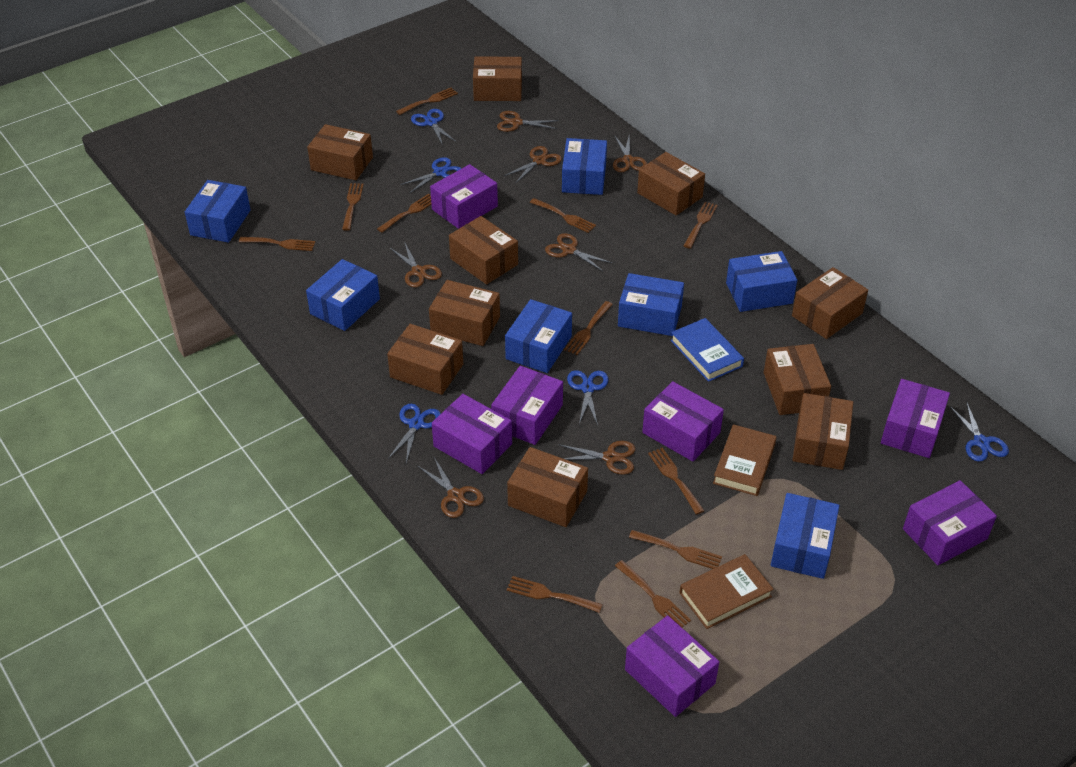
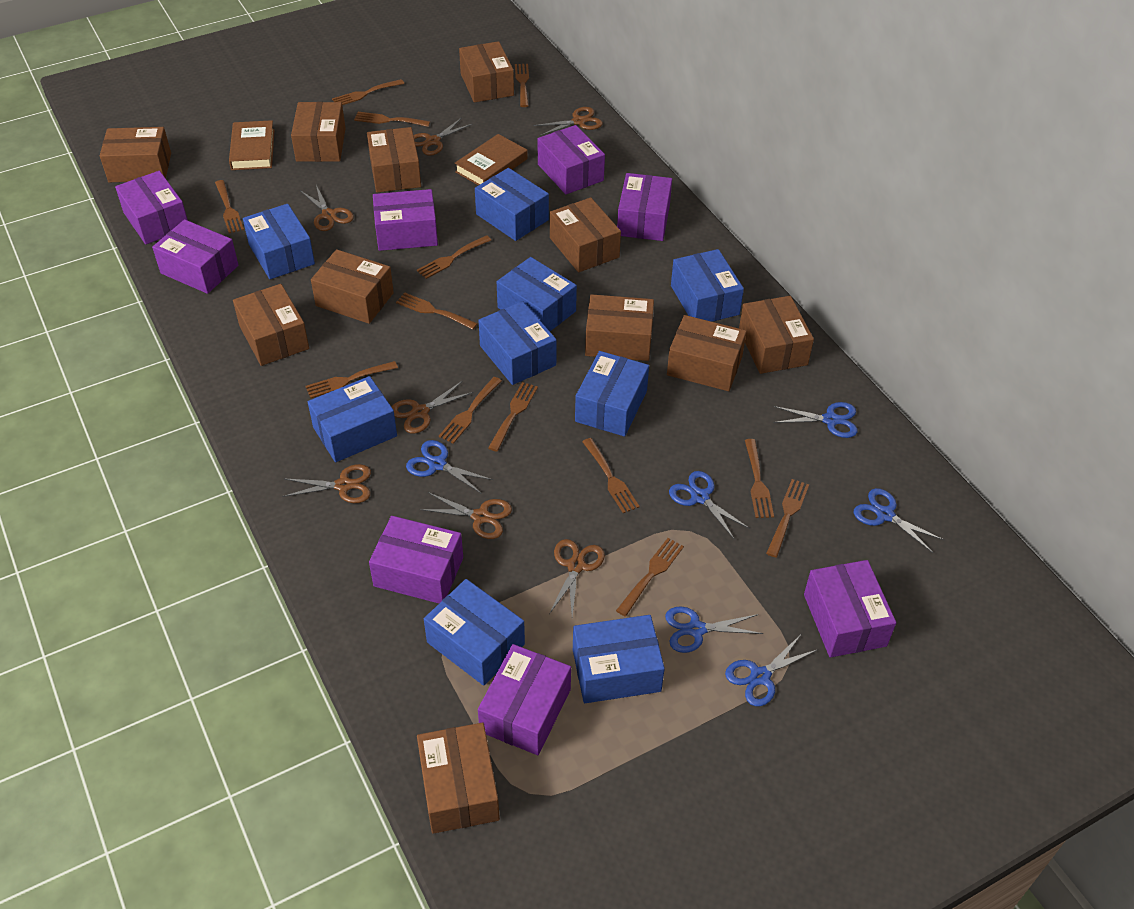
blue book: [670,318,744,382] = 1 -> none = 0
blue box: [185,180,251,243] [306,259,380,331] [505,299,572,373] [562,138,607,195] [618,273,684,336] [726,251,797,312] [771,493,839,579] = 7 -> [243,204,315,279] [308,376,397,462] [424,579,525,686] [475,168,549,241] [478,301,557,385] [497,257,577,331] [573,615,665,703] [575,351,649,437] [671,249,744,322] = 9
blue scissors: [388,404,441,463] [400,157,462,193] [411,109,456,145] [567,370,608,425] [949,403,1009,462] = 5 -> [406,440,493,494] [665,607,763,653] [669,471,750,539] [725,635,817,706] [774,402,857,438] [853,488,944,553] = 6
brown box: [307,124,373,180] [387,324,463,395] [429,280,500,346] [449,216,518,285] [473,56,522,101] [507,447,588,527] [637,152,705,216] [764,344,831,415] [792,267,868,339] [793,393,853,470] = 10 -> [100,127,171,182] [233,284,309,366] [291,102,346,162] [311,249,394,324] [367,127,421,192] [417,723,500,834] [459,41,514,103] [550,197,621,272] [585,294,654,361] [667,315,747,391] [739,296,814,374] = 11
brown fork: [239,237,315,251] [342,183,364,231] [377,194,431,233] [396,88,458,115] [507,576,603,613] [530,198,596,233] [564,301,613,355] [615,560,691,628] [629,530,722,569] [648,448,705,515] [684,202,718,249] = 11 -> [215,180,244,233] [305,361,398,398] [332,79,404,105] [354,112,430,127] [396,293,478,330] [417,235,491,279] [439,377,502,444] [488,382,538,452] [515,64,529,107] [582,438,640,513] [616,538,684,616] [745,439,774,518] [766,479,809,558] = 13
purple box: [430,164,498,229] [432,394,512,474] [491,366,563,445] [625,615,719,717] [642,381,724,461] [881,379,950,458] [903,480,997,565] = 7 -> [115,171,188,244] [152,219,239,294] [369,516,463,603] [373,189,438,251] [478,644,571,755] [538,125,605,194] [617,173,672,241] [804,560,896,657] = 8

